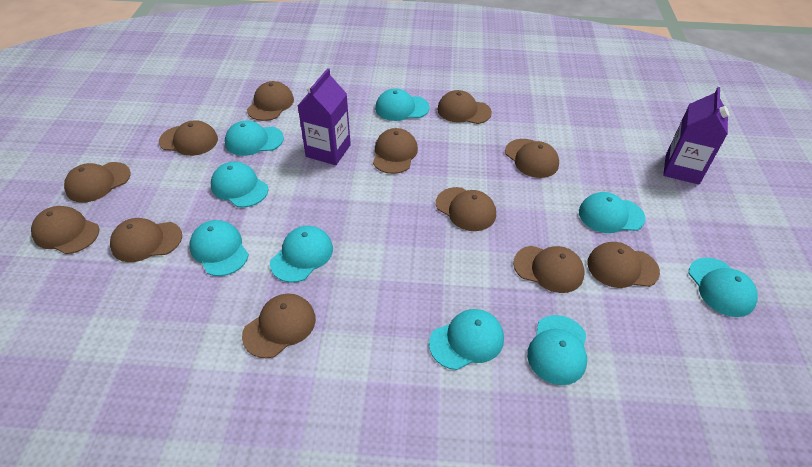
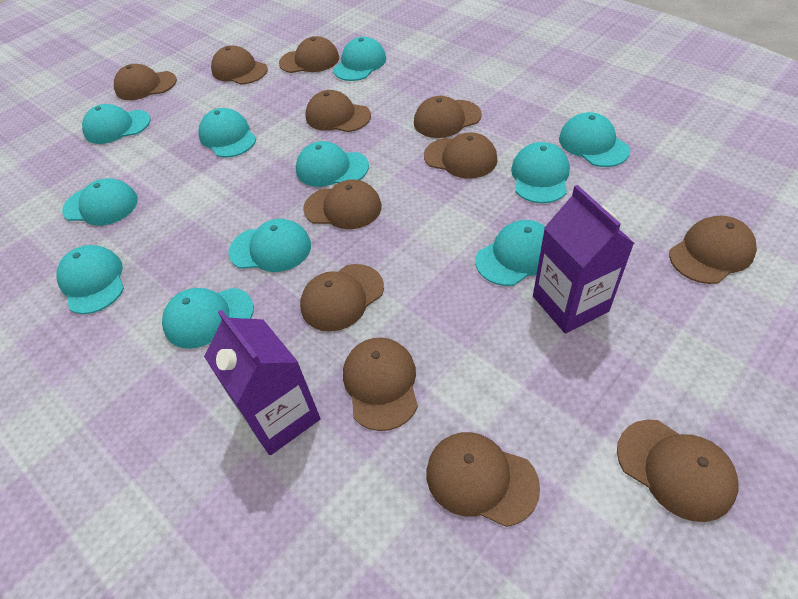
turquoise cap: [189,220,249,276] [211,162,268,208] [225,121,284,156] [270,226,333,283] [375,89,430,121] [429,309,504,370] [527,315,587,385] [579,192,646,233] [689,257,758,317] = 9 -> [56,245,124,314] [62,178,138,226] [82,104,151,144] [162,288,254,349] [198,108,256,157] [228,219,311,272] [296,141,369,187] [333,37,386,81] [475,220,545,286] [511,142,570,203] [559,112,630,167] = 11

